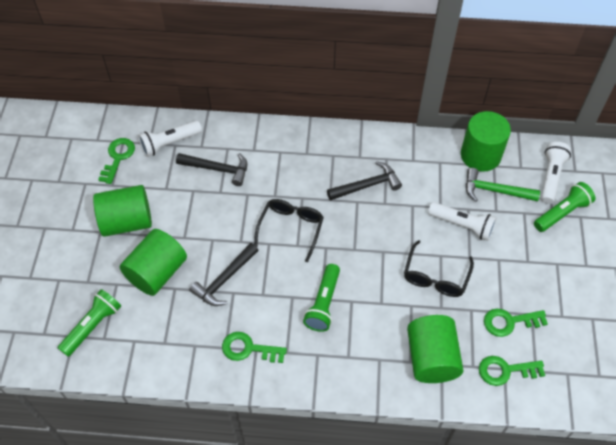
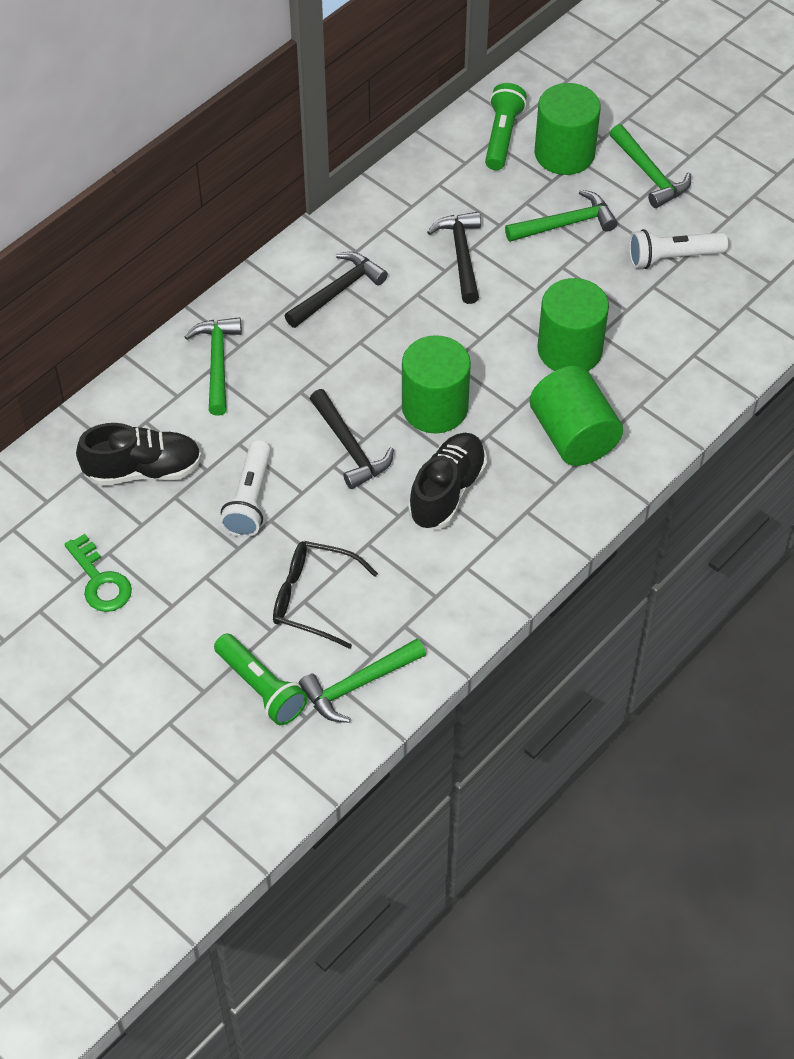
black glasses: [254,199,324,262] [404,240,474,297] = 2 -> [273,541,378,649] = 1
black shoe: none = 0 -> [76,423,202,486] [408,433,487,529] = 2
green flashlight: [58,289,121,357] [303,264,340,332] [534,182,595,232] = 3 -> [214,633,308,725] [485,83,527,170] = 2
green hammer: [466,168,540,202] = 1 -> [184,317,242,416] [298,639,426,723] [505,190,618,242] [610,124,691,208] = 4
green key: [98,138,135,184] [222,332,287,363] [479,356,545,386] [484,309,548,337] = 4 -> [64,534,132,612] = 1
white flashlight: [138,121,202,157] [428,202,497,241] [541,142,571,204] = 3 -> [220,440,271,537] [629,229,728,269] = 2

